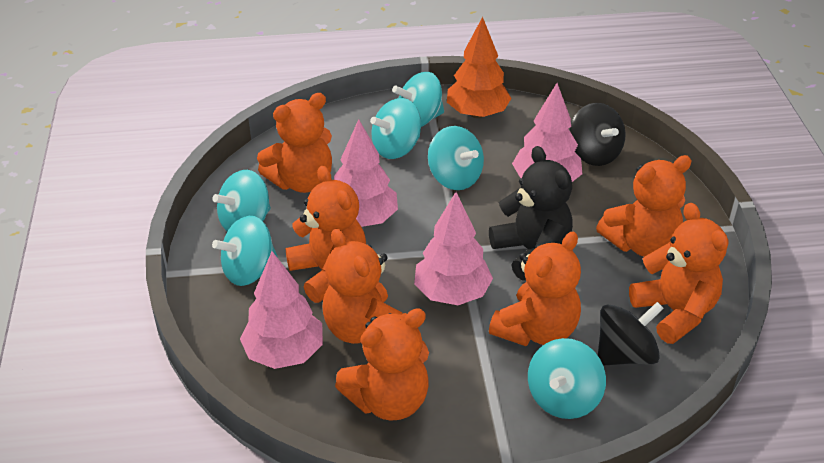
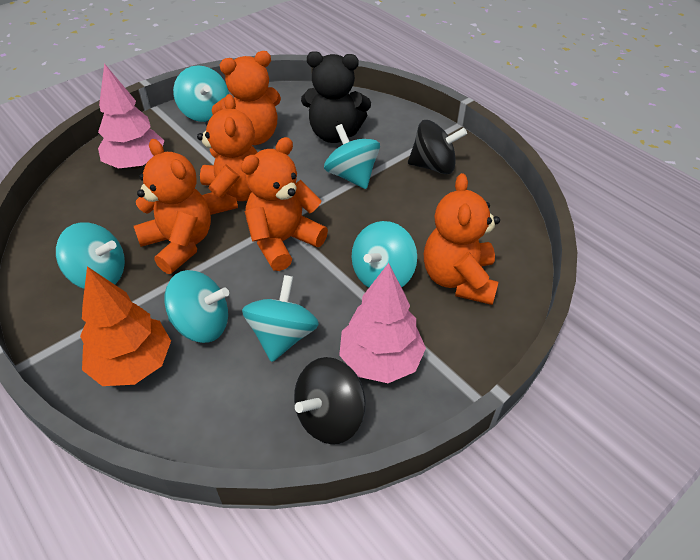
orange teddy bear: [257,93,332,193] [286,166,366,303] [323,228,407,344] [335,308,429,421] [489,232,581,346] [596,155,692,257] [629,203,728,344] = 7 -> [134,139,211,274] [197,94,258,215] [212,51,281,145] [241,137,328,271] [424,173,500,305] = 5
pink tree: [240,251,323,369] [334,119,398,227] [414,192,493,305] [512,83,582,182] = 4 -> [98,63,164,169] [339,263,426,383] = 2

